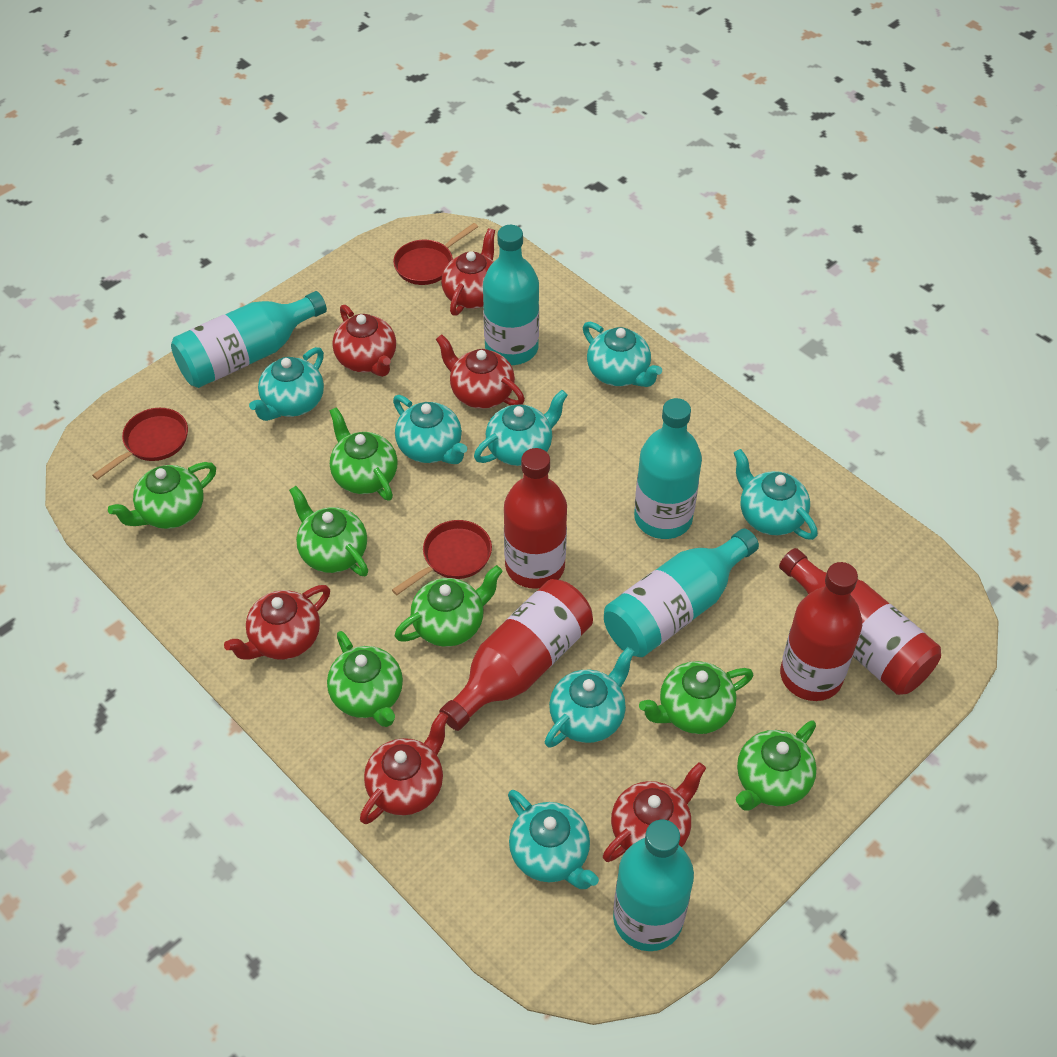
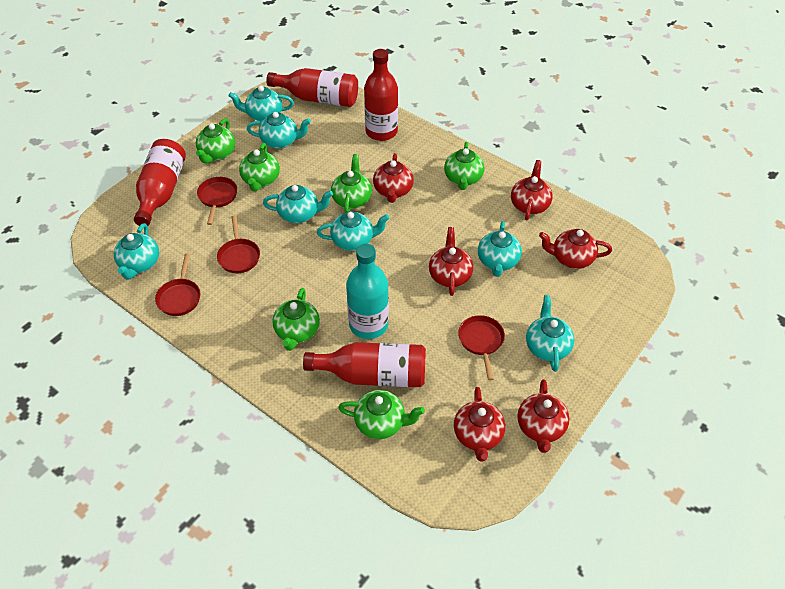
green teapot: [108,462,216,529] [289,486,369,576] [327,631,403,727] [330,407,398,501] [395,565,503,647] [639,661,753,734] [736,720,817,810] = 7 -> [196,118,235,164] [239,143,280,191] [272,288,320,351] [331,154,372,213] [338,390,425,439] [444,142,484,190] = 6
red pan: [92,408,188,480] [392,520,492,595] [393,223,478,285] = 3 -> [155,253,200,316] [197,177,237,225] [217,216,260,273] [458,315,505,380] = 4
turquoise bottle: [171,291,327,388] [483,225,539,365] [604,529,759,657] [613,820,694,951] [634,398,702,539] = 5 -> [346,244,389,339] = 1

